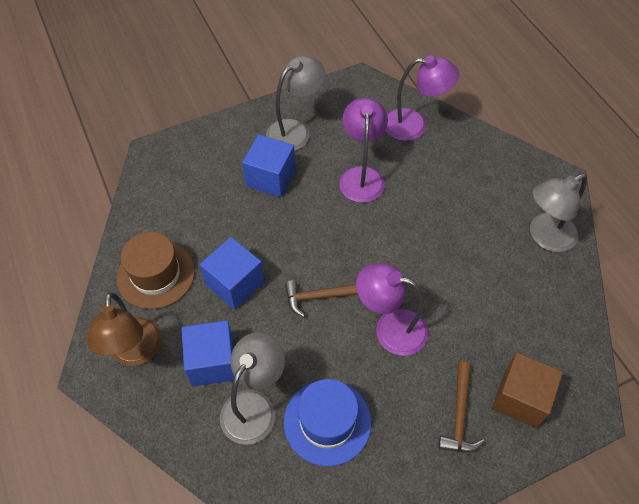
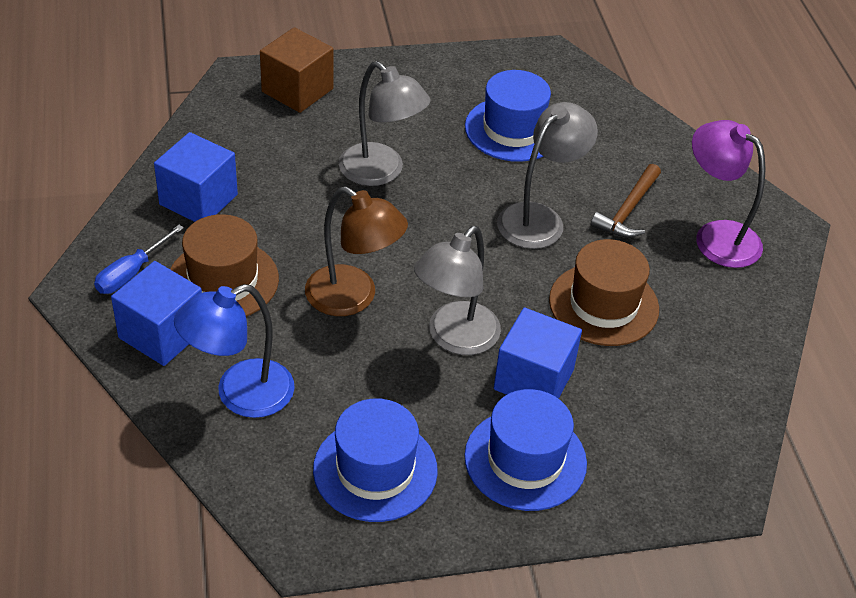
blue hat: [284,379,371,467] = 1 -> [313,399,438,522] [464,389,587,511] [465,70,551,162] = 3
blue lamp: none = 0 -> [174,284,295,418] = 1
blue screwdriver: none = 0 -> [94,225,184,294] = 1
brown hammer: [285,280,358,317] [438,362,485,452] = 2 -> [590,164,661,238] = 1
brown hat: [116,232,195,309] = 1 -> [170,214,279,317] [549,239,659,346] = 2
purple lamp: [339,98,388,203] [356,263,428,356] [385,55,459,141] = 3 -> [692,120,766,268] = 1

